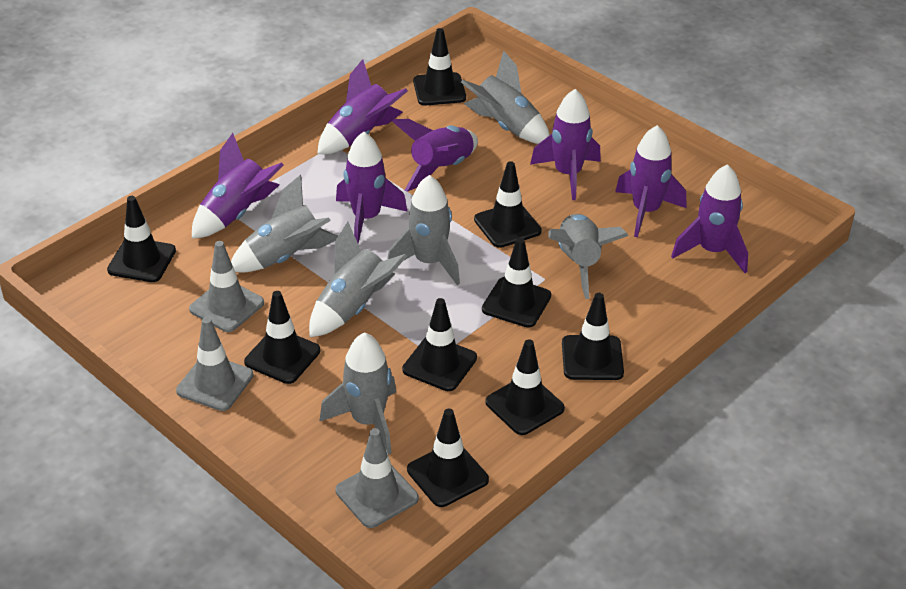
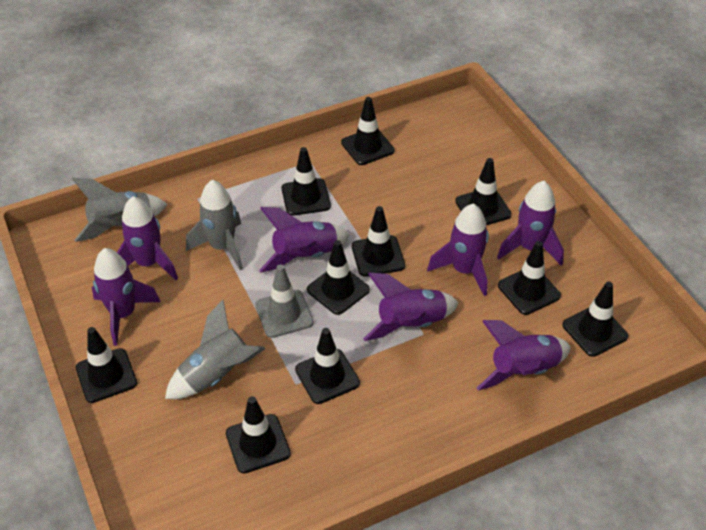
black traffic cone: [107,196,176,282] [244,291,320,384] [402,298,477,391] [407,409,489,507] [413,28,466,106] [474,161,542,248] [482,238,551,328] [485,339,565,435] [562,293,624,380] = 9 -> [76,327,137,403] [226,396,291,473] [282,147,331,216] [295,328,360,404] [307,240,370,315] [341,97,395,165] [352,206,405,277] [455,158,512,225] [498,241,561,315] [562,281,628,357] = 10
grey rocket: [231,175,339,273] [309,222,407,337] [319,332,396,455] [387,175,460,285] [461,50,549,144] [548,214,628,299] = 6 -> [72,178,167,242] [165,300,265,399] [186,180,243,270] = 3
grey traffic cone: [176,317,254,411] [189,241,264,332] [335,428,419,528] = 3 -> [255,264,314,338] = 1

